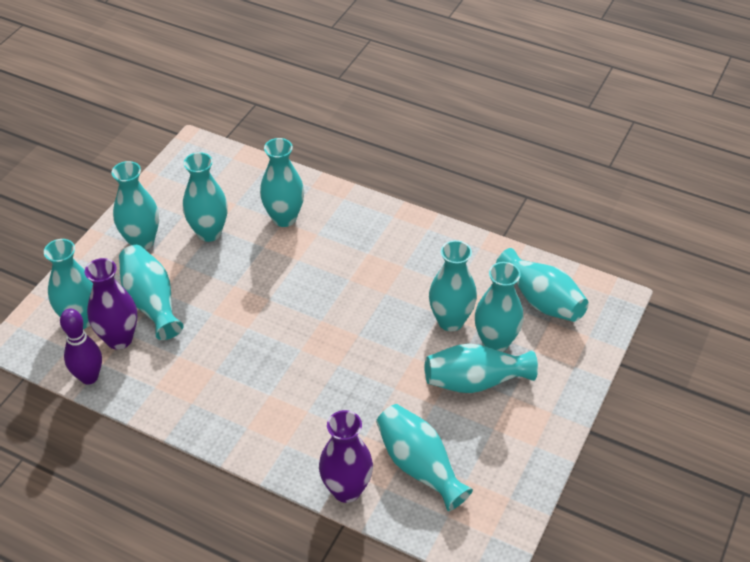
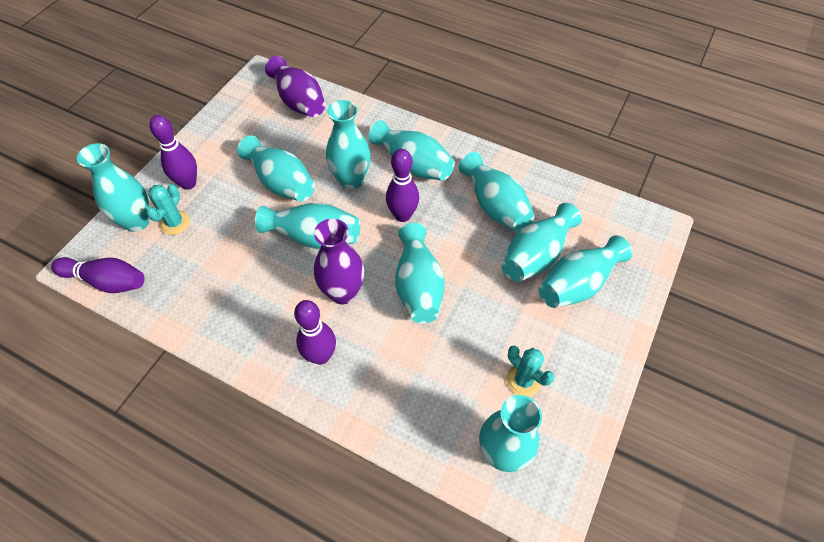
purple bowling pin: [60,309,102,384] = 1 -> [51,257,145,293] [150,115,197,190] [294,300,336,365] [386,149,419,222] = 4
turquoise cactus: none = 0 -> [146,184,190,235] [506,346,554,397] = 2

